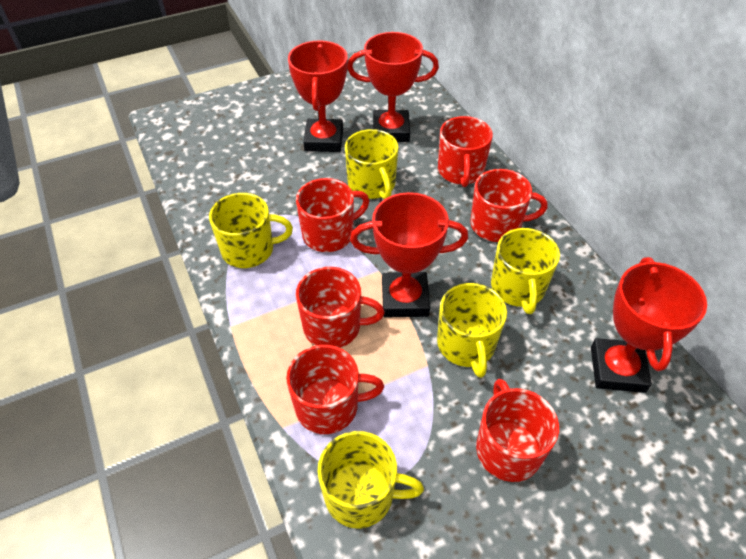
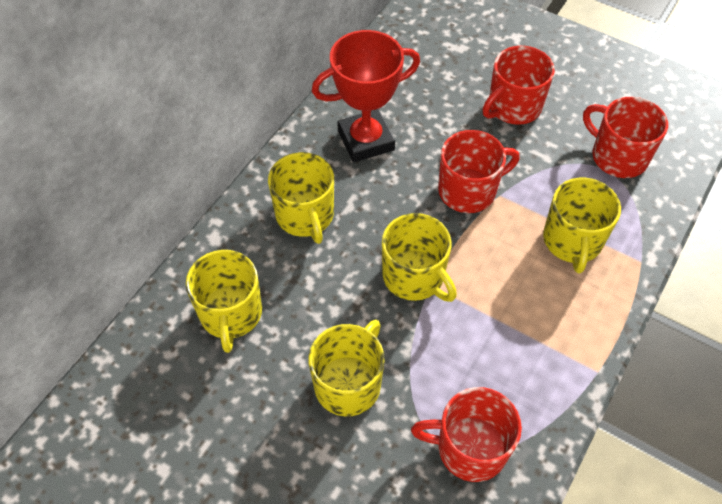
red mug: [286,345,384,434] [296,178,370,252] [296,267,385,348] [438,116,493,187] [470,169,548,242] [476,379,559,482] = 6 -> [411,387,522,482] [438,130,520,213] [483,46,555,125] [583,97,668,178] = 4
red trophy: [288,40,348,152] [347,32,439,142] [350,192,468,317] [591,257,707,393] = 4 -> [312,30,420,162] = 1

